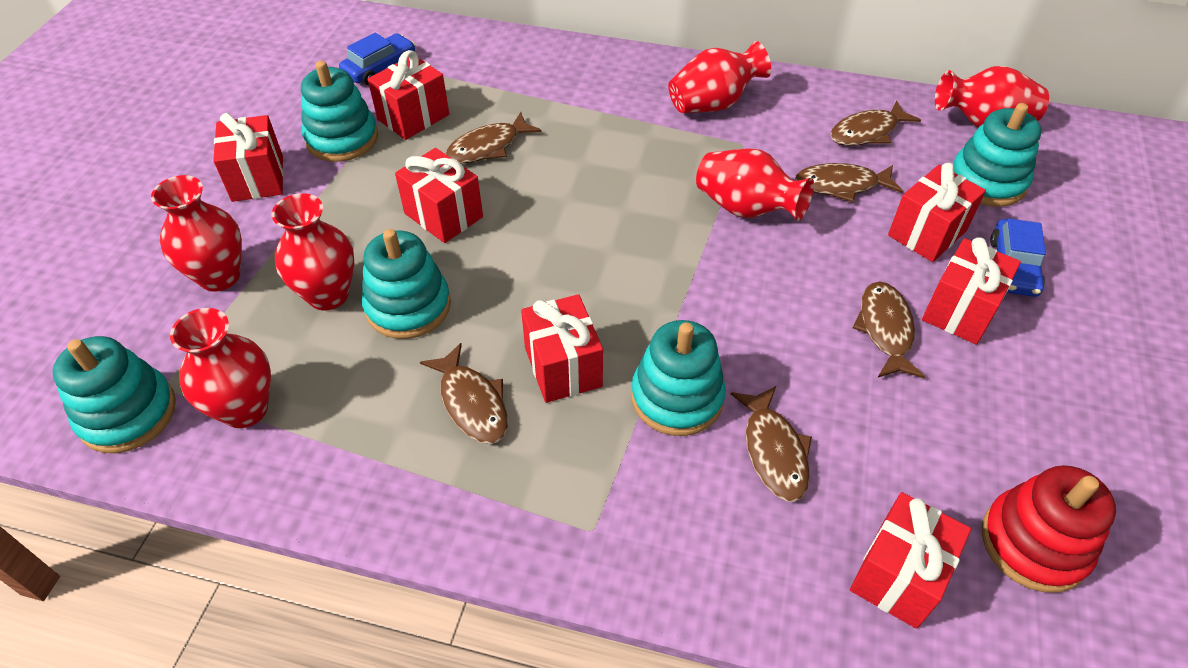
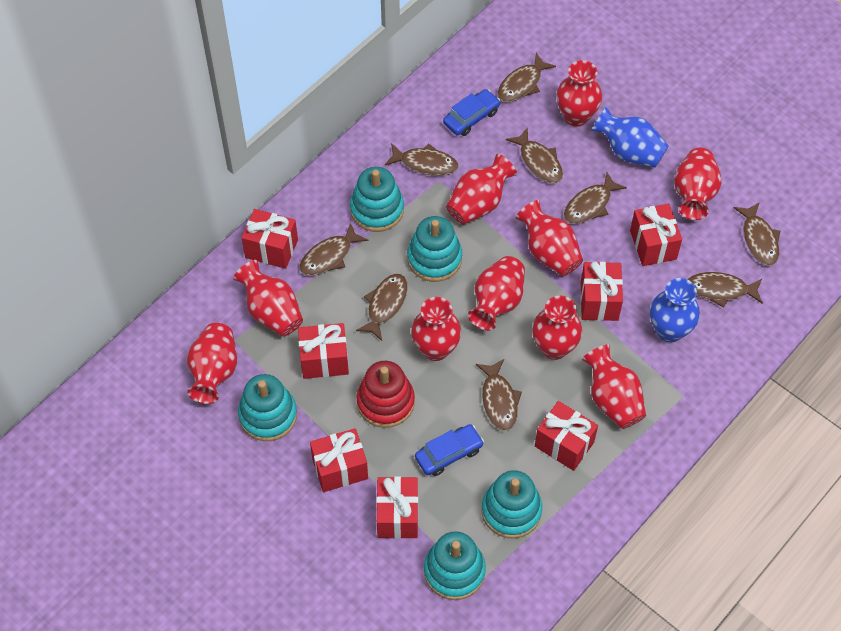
blue vase: none = 0 -> [592,107,669,168] [650,278,700,342] = 2
brown fish: [420,343,508,444] [446,112,542,164] [731,385,812,502] [795,163,903,202] [830,100,921,146] [852,282,925,378] = 6 -> [300,223,368,276] [356,274,408,341] [385,143,459,176] [476,359,522,431] [498,53,556,102] [506,127,563,184] [564,172,627,224] [688,272,763,308] [734,202,780,266] = 9
red vase: [151,175,242,292] [170,308,271,428] [272,193,354,310] [668,41,771,113] [696,148,814,221] [935,66,1049,127] = 6 -> [187,323,237,404] [233,260,303,337] [411,297,461,361] [446,154,517,224] [468,256,525,331] [515,200,583,276] [532,296,582,360] [556,60,602,127] [582,344,646,429] [674,148,721,220] = 10

